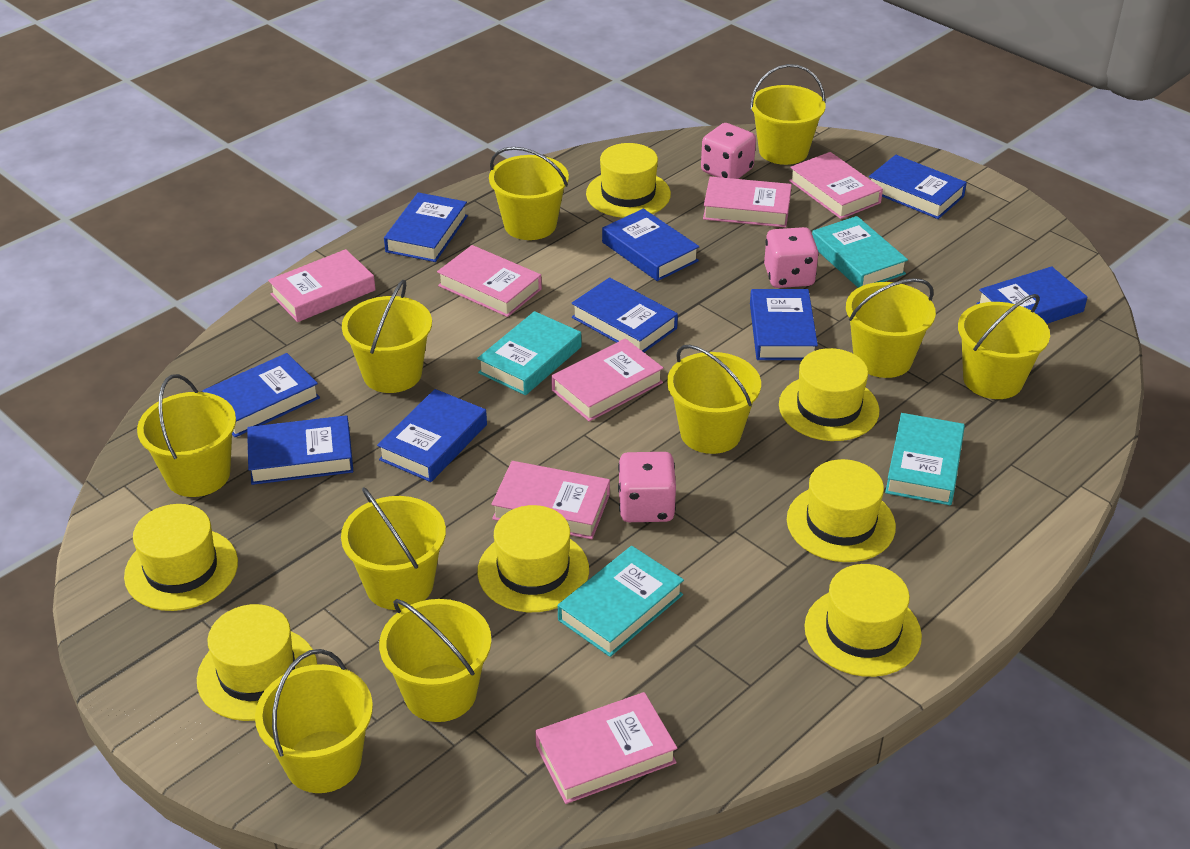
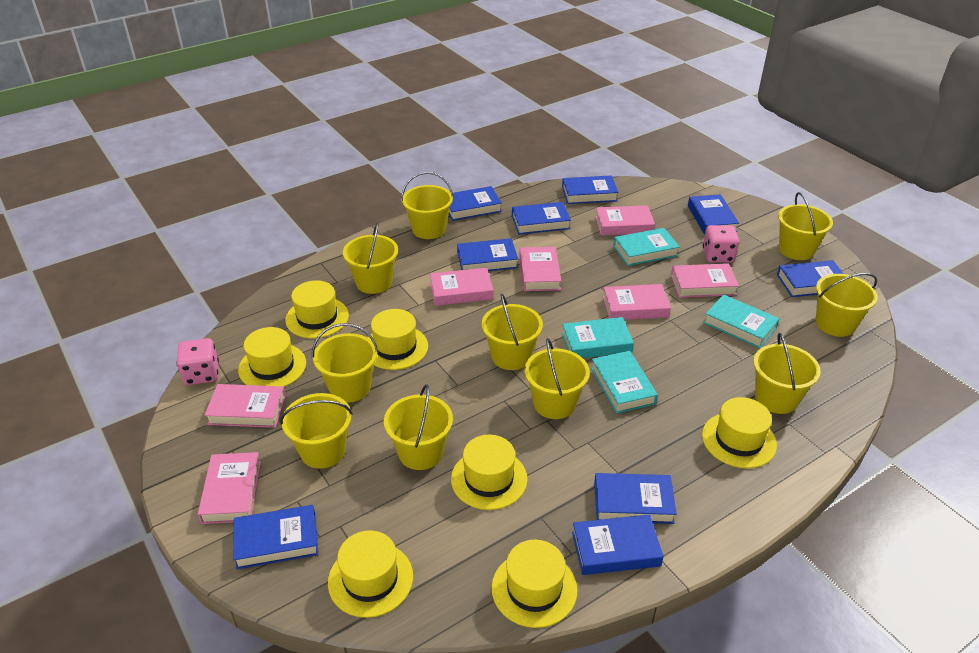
pink dice: [618,452,676,522] [701,123,756,179] [764,227,819,288] = 3 -> [176,338,219,385] [703,225,739,263] = 2

